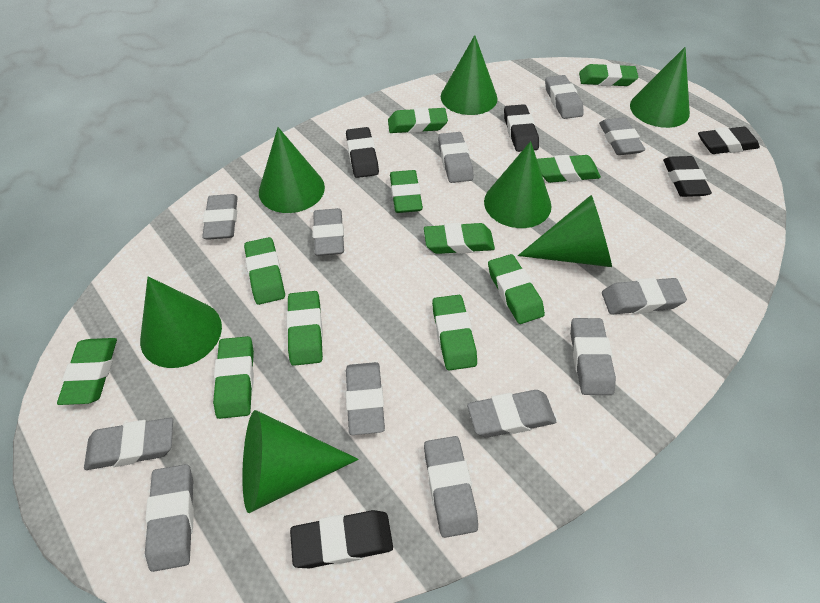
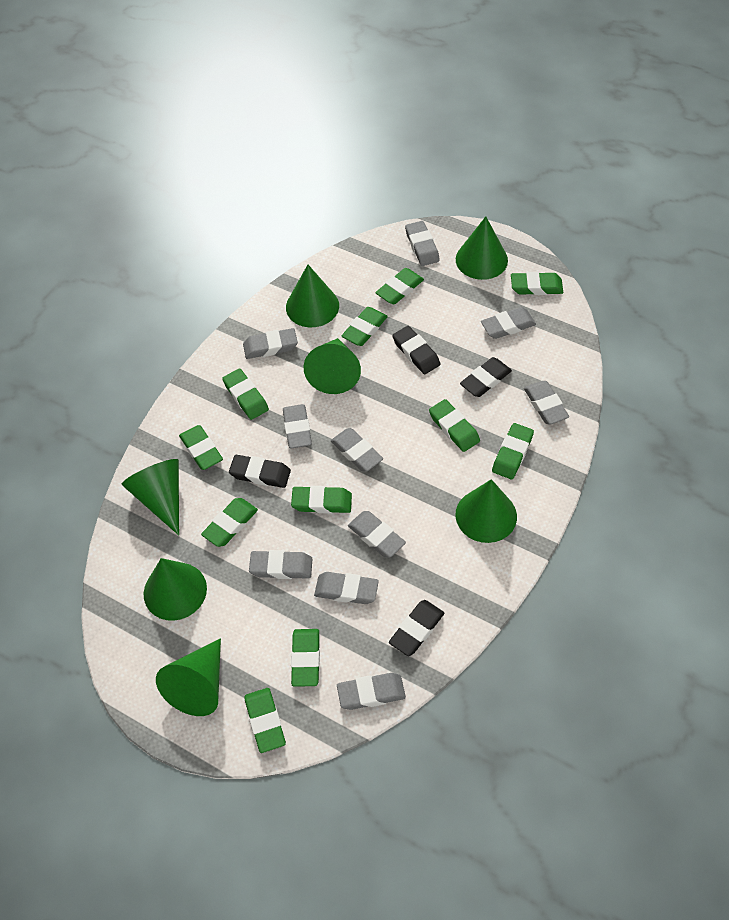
black eraser: [290,510,393,568] [346,127,379,178] [504,104,539,152] [663,156,712,197] [698,127,760,154] = 5 -> [229,455,291,488] [389,600,444,656] [392,326,440,374] [460,357,512,397] = 4
grey eraser: [84,418,173,470] [145,464,194,572] [202,194,238,240] [313,208,344,256] [346,362,385,435] [424,436,478,538] [438,132,473,183] [467,390,556,438] [545,75,584,119] [570,318,616,395] [599,117,645,155] [602,278,687,315] = 12 -> [243,328,298,359] [249,550,312,579] [283,404,312,449] [314,572,379,604] [331,428,383,472] [337,673,406,710] [348,511,406,558] [405,221,440,266] [481,307,536,339] [524,381,569,424] = 10

